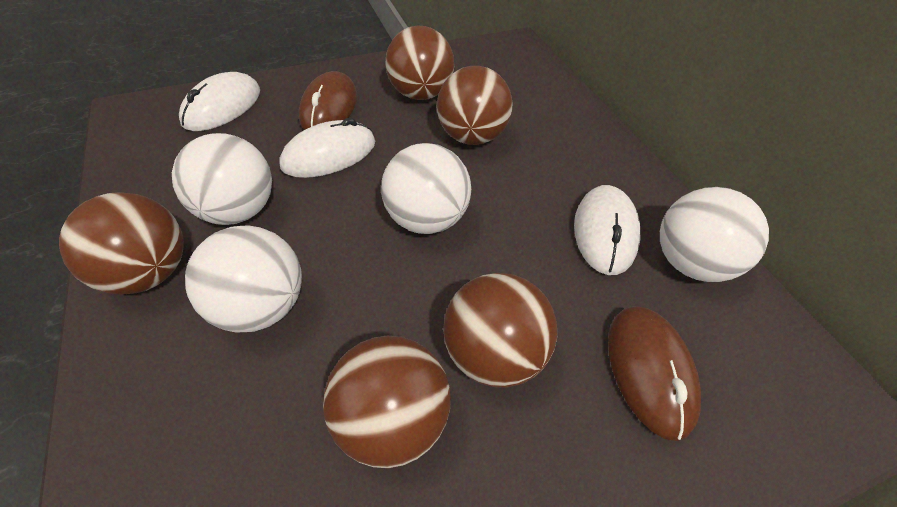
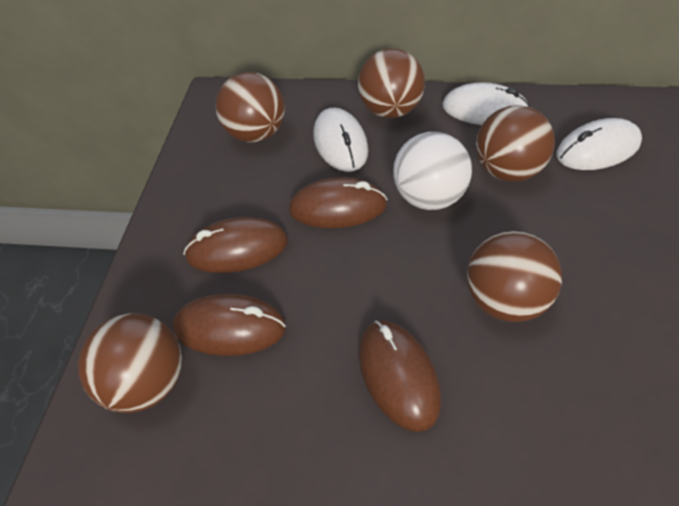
brown mouse: [299,71,357,130] [608,306,701,441] = 2 -> [173,294,286,356] [183,217,288,273] [289,177,388,228] [359,321,441,432] = 4
white ball: [172,133,272,225] [185,225,302,333] [381,143,471,234] [660,187,769,282] = 4 -> [393,132,472,210] = 1

